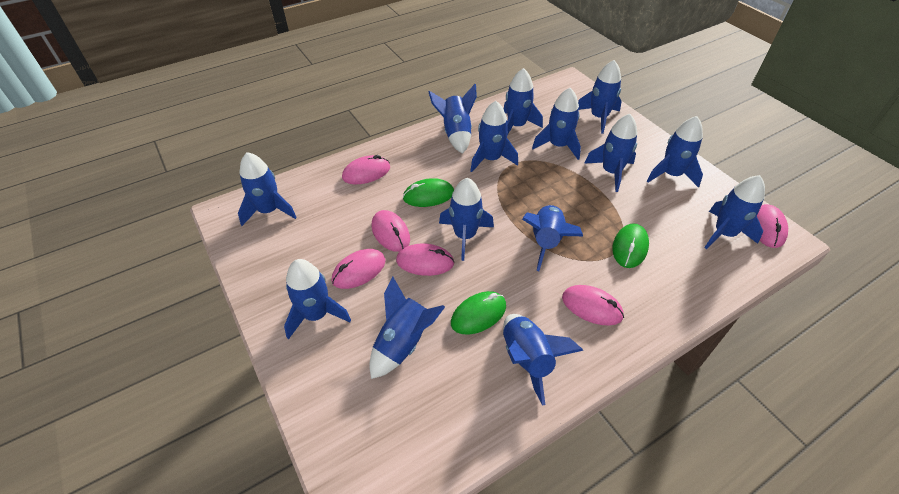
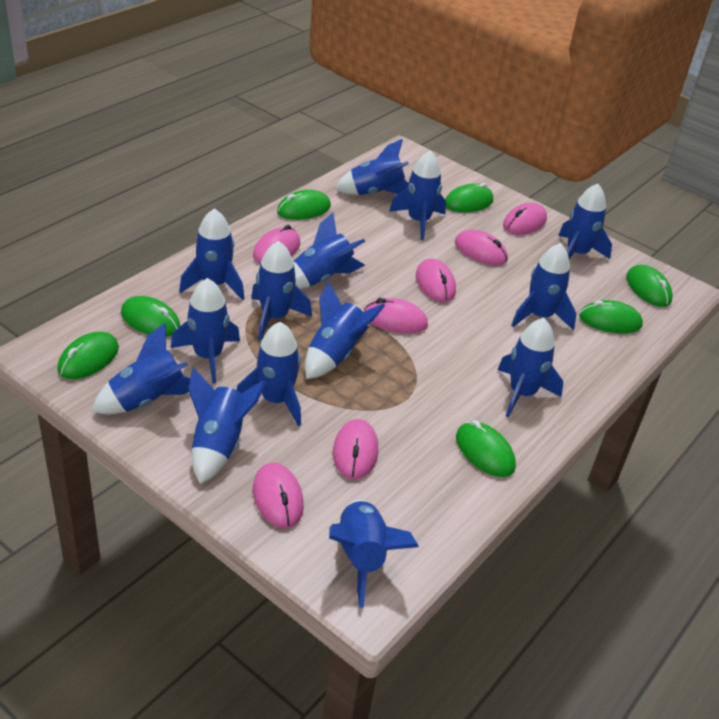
green mouse: [403,178,454,207] [451,291,506,335] [612,223,649,268] = 3 -> [57,332,119,379] [121,296,180,337] [277,190,331,220] [445,183,493,212] [456,420,516,477] [579,300,643,334] [626,265,673,307] = 7
pink mouse: [332,249,385,289] [342,155,390,184] [372,210,410,252] [396,243,455,276] [562,285,624,326] [757,204,788,248] = 6 -> [253,225,300,264] [253,463,304,528] [333,419,378,480] [364,298,428,334] [416,259,456,302] [455,230,508,266] [503,203,547,235] = 7

